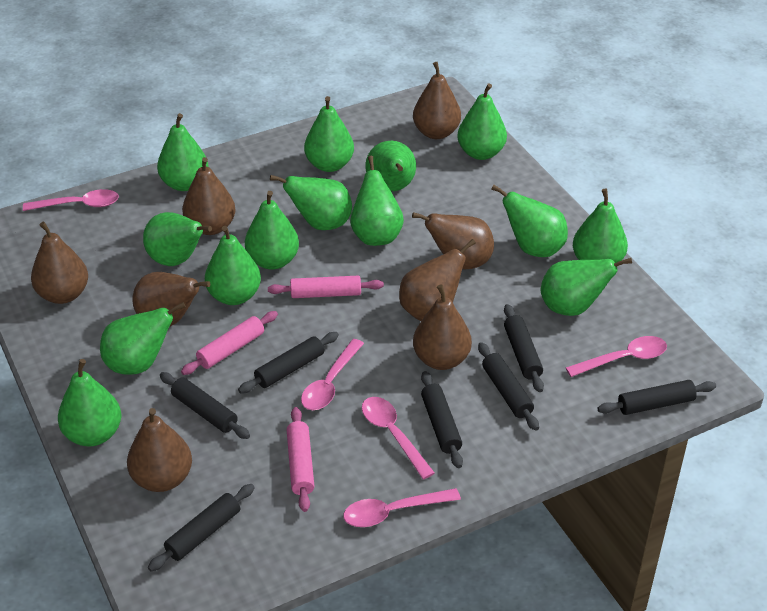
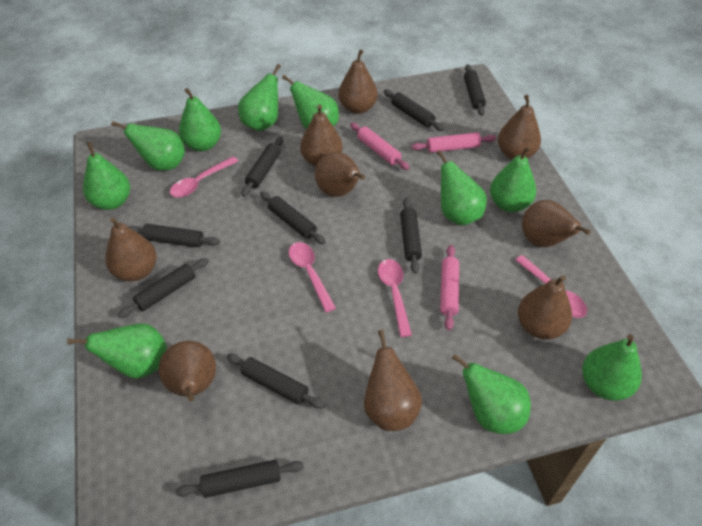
black rolling pin: [148,484,255,571] [160,372,250,439] [238,332,339,394] [421,371,463,468] [478,342,539,431] [504,304,544,392] [598,380,716,415] = 7 -> [118,258,209,318] [129,224,220,248] [176,460,304,498] [227,354,325,409] [242,137,283,197] [260,191,326,244] [384,89,444,131] [400,198,422,274] [464,64,486,116] = 9
brown pear: [31,222,88,304] [127,408,192,492] [132,272,210,327] [182,157,236,235] [399,239,476,321] [412,212,494,269] [413,62,461,139] [413,284,472,370] = 8 -> [105,218,157,281] [159,341,216,401] [300,104,343,167] [315,152,365,197] [338,49,378,114] [364,330,422,431] [498,95,541,160] [518,275,572,339] [522,200,591,247] = 9
green pear: [58,359,121,446] [100,302,186,375] [143,212,212,266] [157,113,209,191] [205,226,261,305] [245,191,299,269] [270,175,352,230] [304,96,354,172] [350,156,404,246] [365,141,416,192] [457,83,507,160] [491,185,568,257] [541,258,632,316] [573,188,628,263] = 14 -> [67,323,167,379] [83,142,130,210] [112,121,185,171] [179,88,221,151] [238,64,281,131] [282,75,339,129] [437,150,487,226] [452,354,531,434] [490,146,536,212] [582,334,642,401] = 10
pink spoon: [23,189,119,211] [301,339,364,410] [343,488,461,527] [362,397,435,479] [566,336,667,377] = 5 -> [170,156,238,198] [289,242,336,312] [378,259,412,337] [515,255,587,318] = 4

